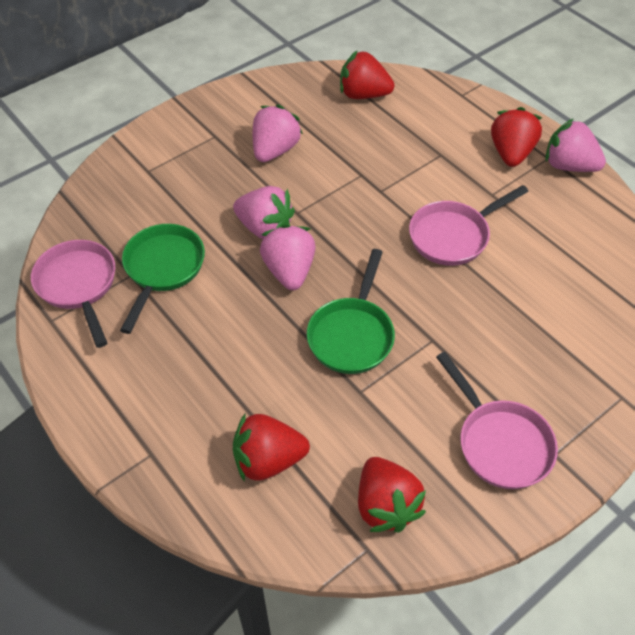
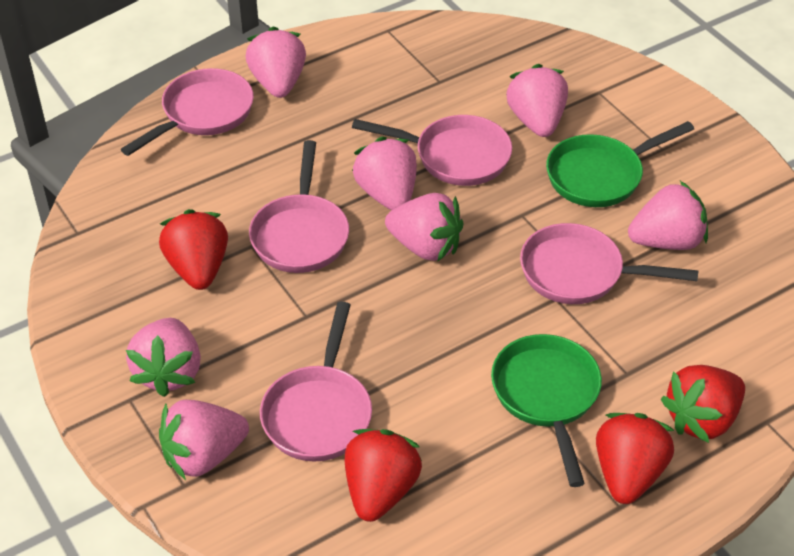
pink pan: [31,240,115,348] [409,185,529,266] [436,352,558,489] = 3 -> [120,68,254,156] [249,140,349,273] [260,301,372,462] [352,115,512,186] [520,223,699,304] = 5
pink strawberry: [233,186,295,239] [253,105,303,162] [260,224,316,290] [546,118,606,172] = 4 -> [126,318,201,397] [159,400,249,480] [246,27,306,98] [352,137,417,210] [385,193,464,262] [506,64,568,137] [628,181,708,250] = 7

